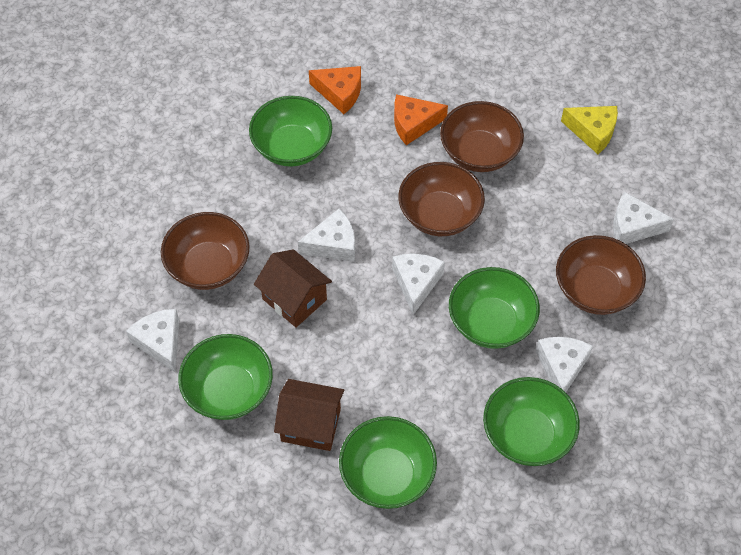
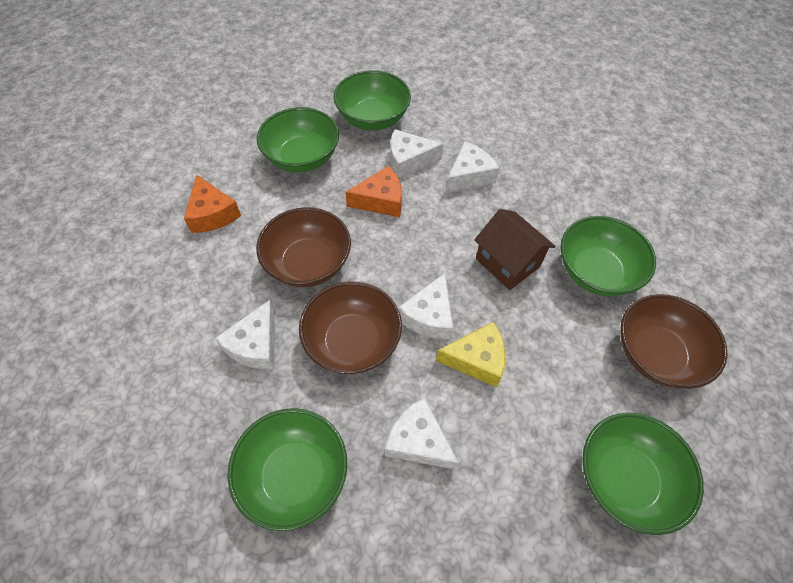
brown bowl: [161,212,250,290] [398,162,485,236] [440,101,524,172] [556,235,646,315] = 4 -> [256,207,351,287] [299,282,402,374] [621,294,728,389] = 3
brown house: [254,249,332,327] [274,379,344,451] = 2 -> [474,209,556,290] = 1

